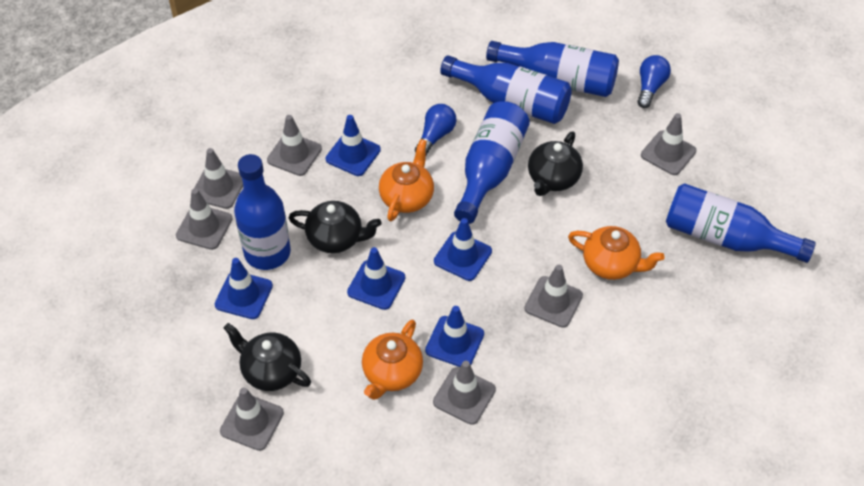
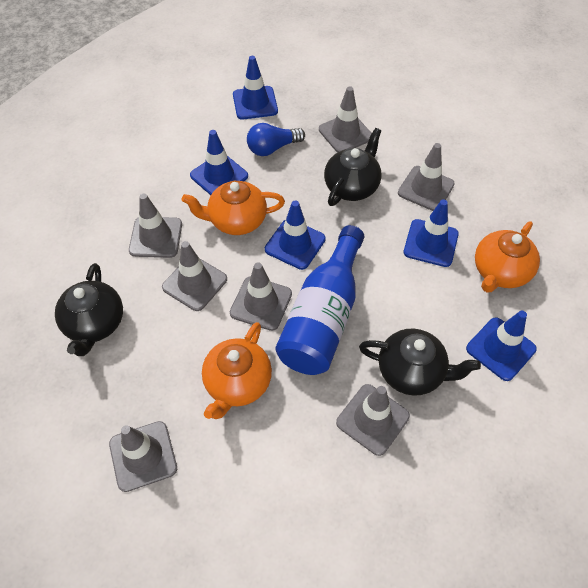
blue bottle: [234,154,291,270] [440,55,572,124] [454,101,530,224] [486,41,619,97] [666,183,816,263] = 5 -> [275,225,364,375] = 1
blue light bulb: [415,104,456,155] [637,55,671,108] = 2 -> [247,123,305,156] = 1

